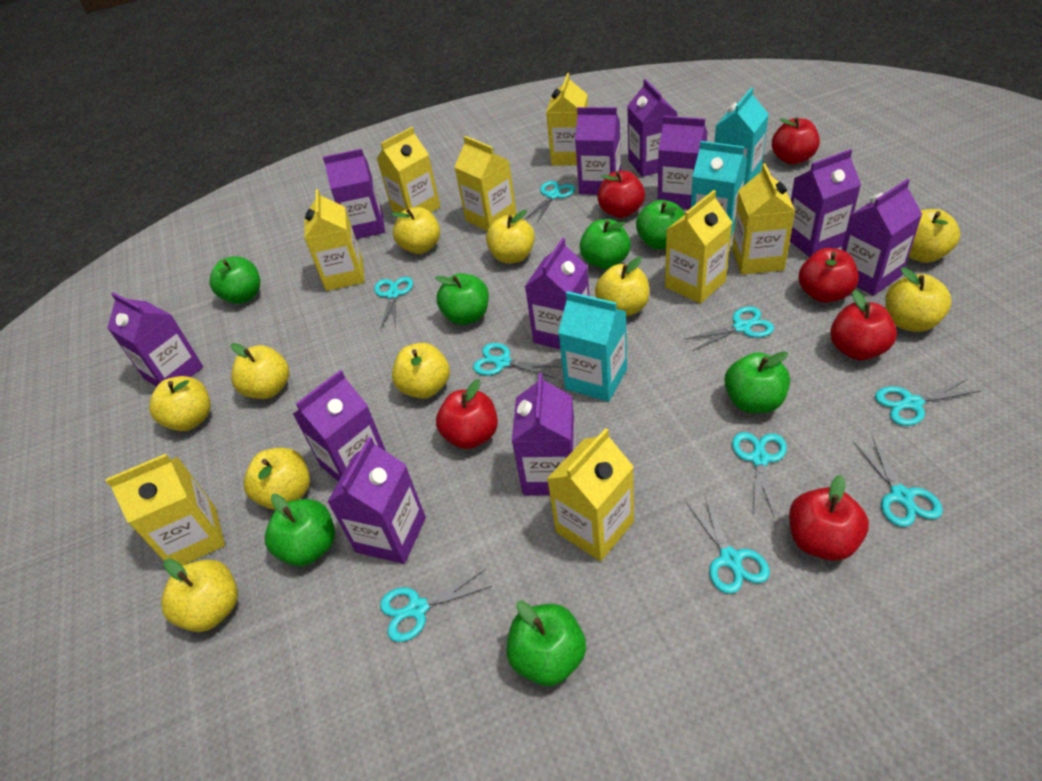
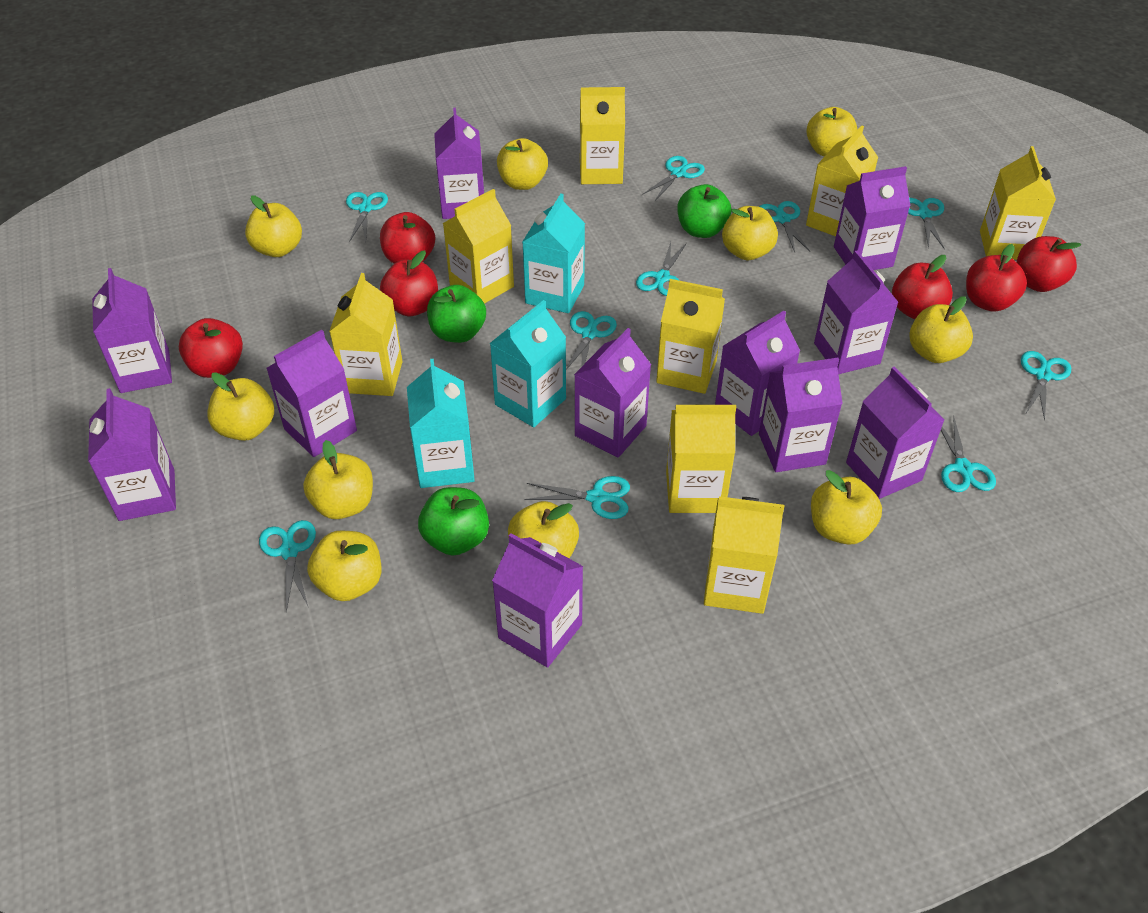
green apple: [210,256,260,304] [265,494,335,566] [435,273,489,325] [506,601,586,686] [580,219,631,269] [636,200,685,249] [724,351,790,413] = 7 -> [418,487,489,556] [427,285,486,343] [677,184,731,238] = 3
turquoise scissors: [374,277,413,330] [380,569,493,642] [473,343,561,378] [525,181,575,223] [684,306,774,351] [686,494,770,594] [732,432,787,518] [853,436,943,527] [875,378,981,426] = 9 -> [259,520,316,612] [346,192,388,241] [525,476,630,519] [566,311,617,370] [636,242,687,296] [642,156,705,201] [760,201,810,252] [908,198,945,249] [941,416,996,492] [1021,351,1071,421] = 10

